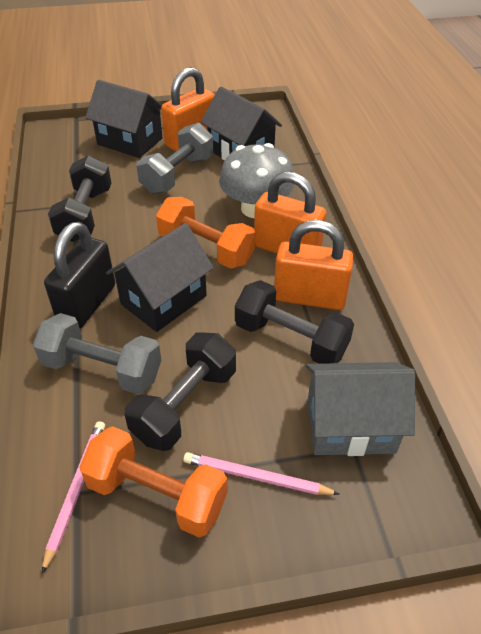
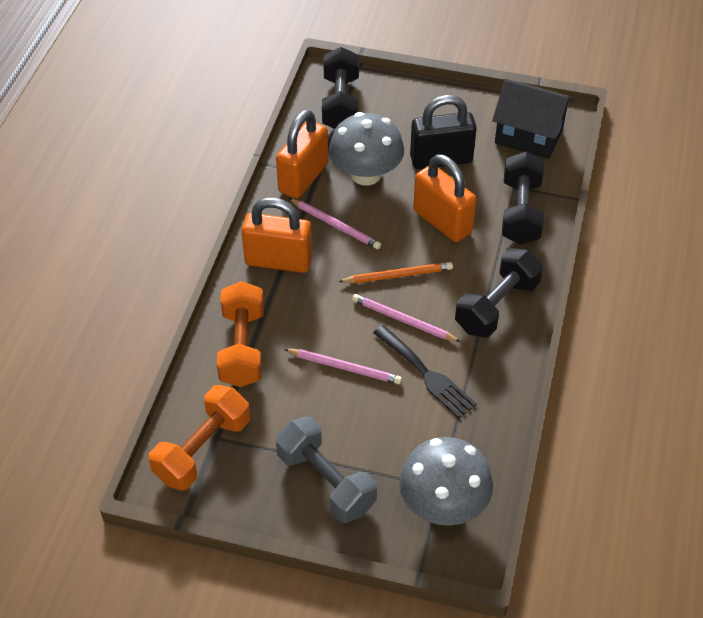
black fork: none = 0 -> [373,325,477,418] = 1
black house: [85,80,163,158] [106,223,214,332] [200,87,282,161] = 3 -> [492,79,573,159] = 1
grey dumbbell: [33,313,161,394] [137,123,213,194] = 2 -> [276,417,377,523] = 1
grey house: [306,362,415,456] = 1 -> none = 0
grey mushroom: [219,143,295,218] = 1 -> [329,112,404,185] [399,437,493,526] = 2
orange pencil: none = 0 -> [338,262,453,283] = 1
pink pencil: [42,421,105,574] [183,452,339,495] = 2 -> [284,349,402,384] [289,198,381,249] [352,294,461,342] = 3

